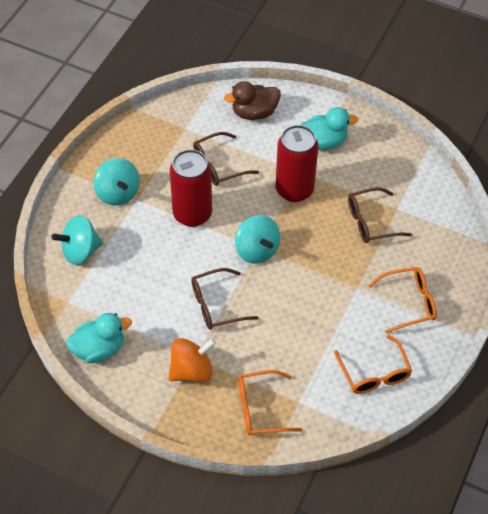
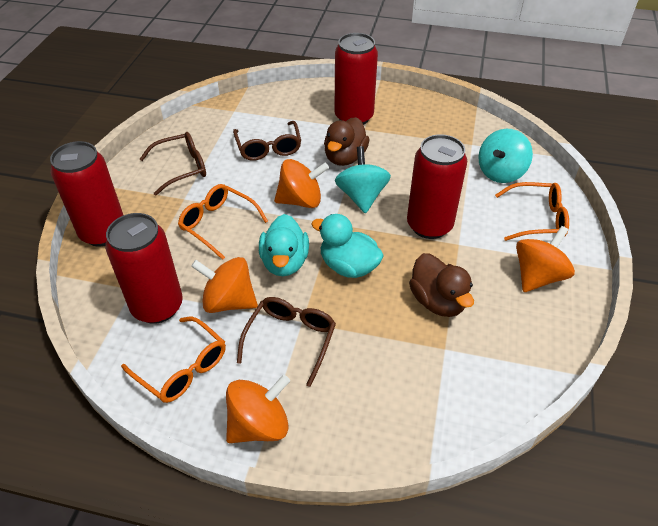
brown duck: [224,81,281,120] = 1 -> [324,117,370,166] [409,253,474,317] = 2
orange spinning top: [169,338,216,382] = 1 -> [191,257,258,313] [226,375,290,443] [274,159,329,208] [516,226,575,292] = 4
red can: [169,149,212,227] [275,125,318,202] = 2 -> [50,141,123,246] [105,213,183,324] [335,33,378,125] [407,134,467,239] = 4
turquoise spinning top: [51,215,103,265] [93,158,140,206] [235,215,280,264] = 3 -> [335,146,391,213] [478,129,533,183] = 2

